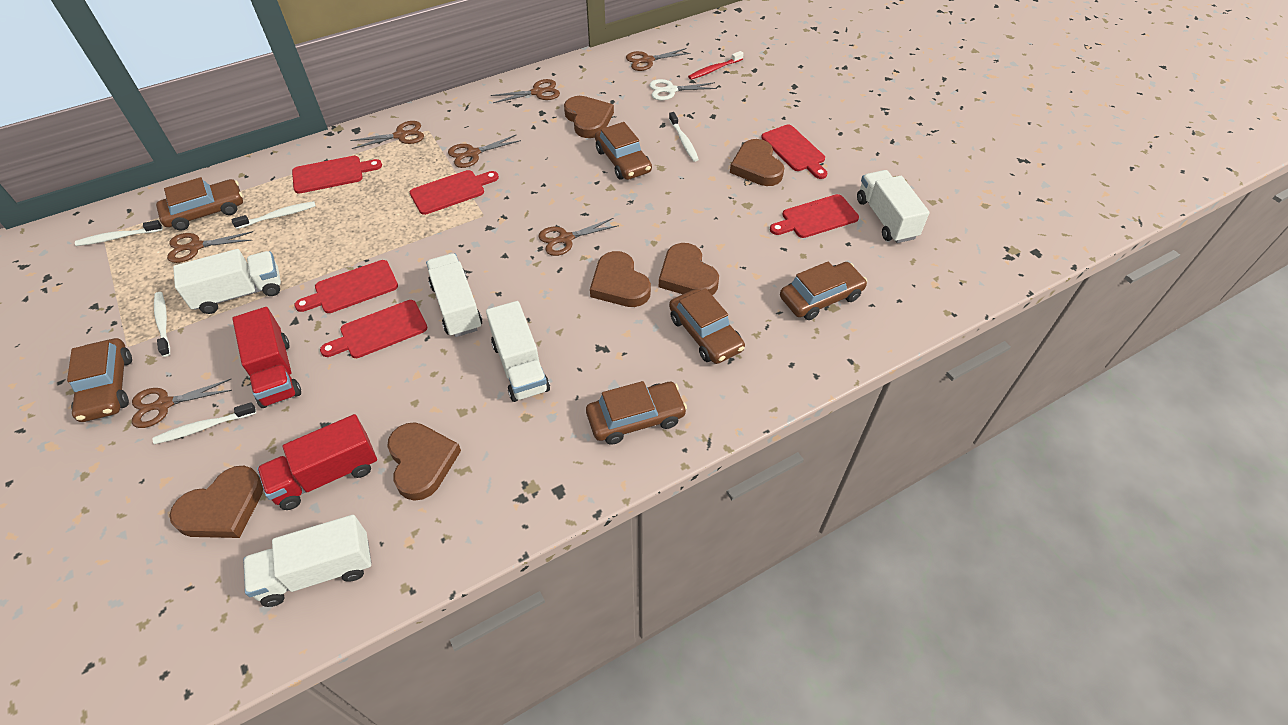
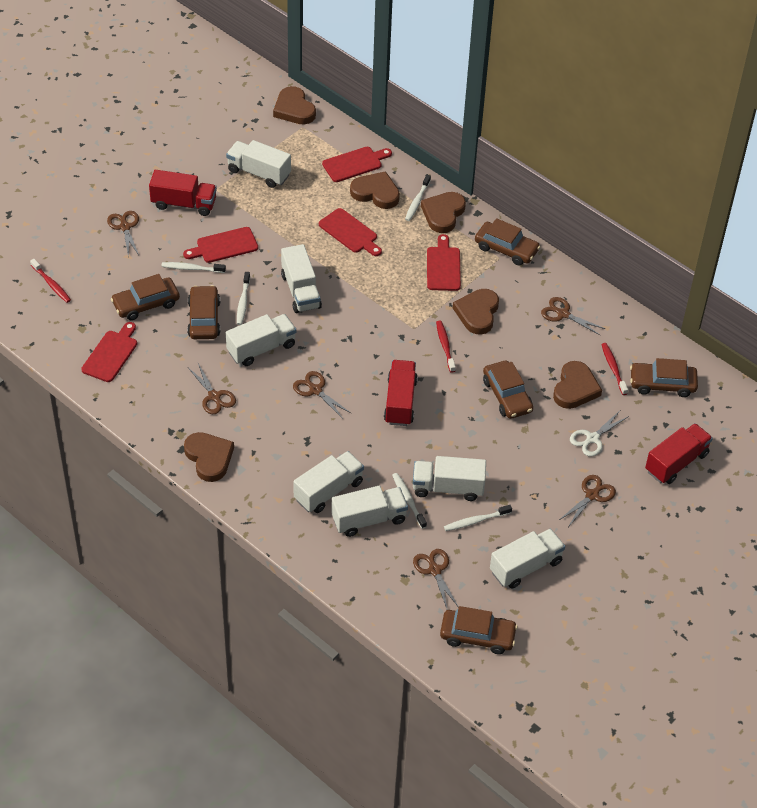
brown scissors: [132,379,232,428] [167,231,253,263] [350,121,424,149] [448,135,521,168] [491,79,560,103] [539,218,619,256] [626,48,691,71] = 7 -> [107,211,139,257] [188,363,236,414] [293,371,352,419] [413,549,459,608] [541,297,605,335] [558,475,616,527] = 6
red cutting board: [292,156,382,194] [294,260,398,313] [320,300,427,358] [410,170,499,215] [761,125,827,179] [770,194,859,238] = 6 -> [81,322,137,382] [183,227,258,263] [319,208,382,256] [322,147,392,182] [427,234,461,291] = 5
red toothbrush: [688,51,744,80] = 1 -> [30,259,71,303] [436,321,456,373] [601,343,628,395] = 3
red truck: [232,307,301,408] [257,414,377,510] = 2 -> [149,170,217,216] [384,360,418,426] [645,423,713,484] = 3
white truck: [173,249,281,314] [243,515,372,607] [426,253,482,337] [486,301,550,402] [857,170,930,243] = 5 -> [226,140,291,188] [226,314,296,366] [281,244,322,313] [293,451,364,513] [331,486,408,537] [413,456,486,501] [490,528,565,589] = 7

